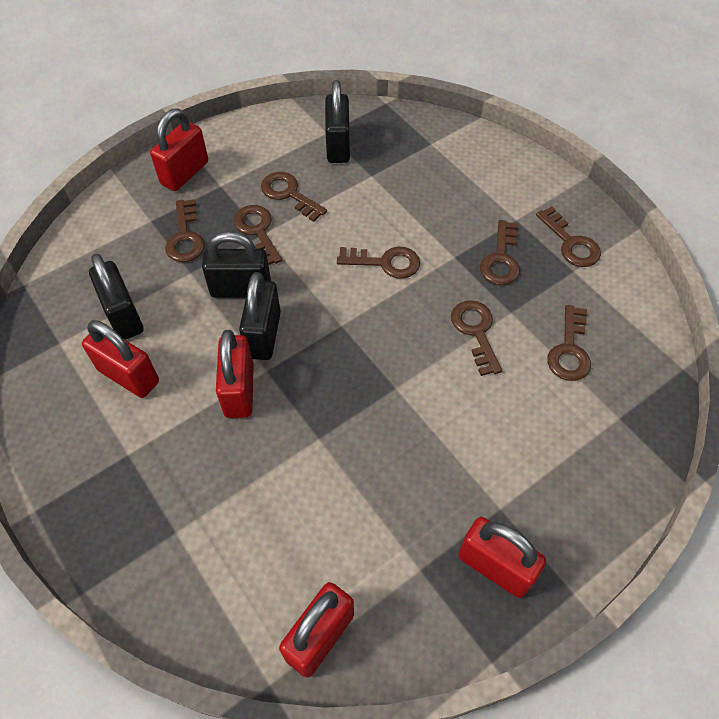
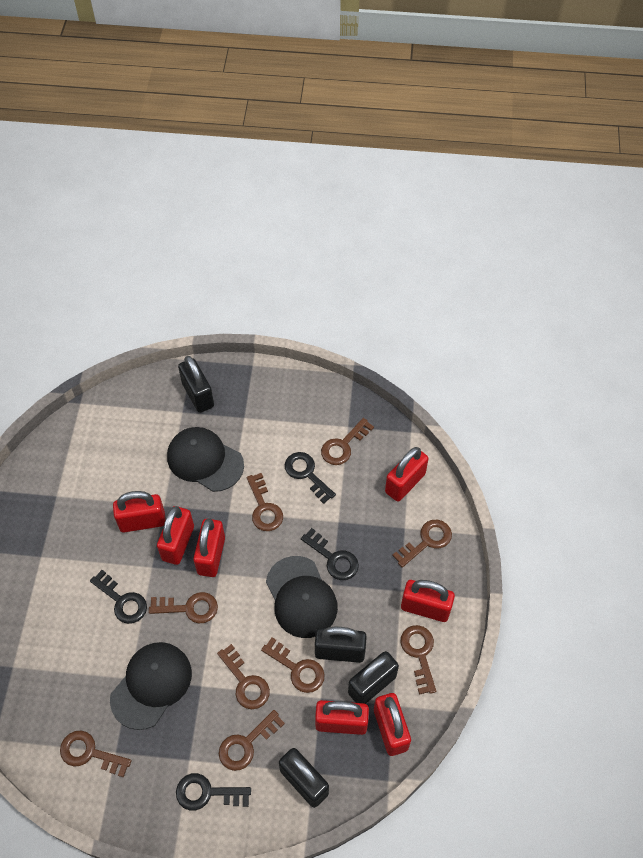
black cap: none = 0 -> [110,642,192,730] [167,427,244,492] [266,556,338,638] = 3
black key: none = 0 -> [90,570,147,624] [176,773,251,811] [285,452,336,504] [301,528,359,580] = 4
brown key: [165,199,205,262] [233,205,282,265] [261,172,327,222] [337,247,420,279] [451,300,502,376] [480,220,520,285] [536,206,601,267] [547,305,591,381] = 8 -> [60,730,132,777] [149,592,218,623] [217,644,270,709] [219,710,285,771] [247,473,283,531] [261,637,324,693] [321,418,374,465] [392,520,452,568] [400,625,436,695] = 9
red padlock: [82,320,159,398] [150,109,208,191] [216,330,254,418] [279,582,354,678] [458,517,546,598] = 5 -> [113,491,166,532] [157,506,194,565] [193,518,225,577] [315,700,369,735] [374,693,411,756] [385,447,429,502] [401,580,455,622] = 7

